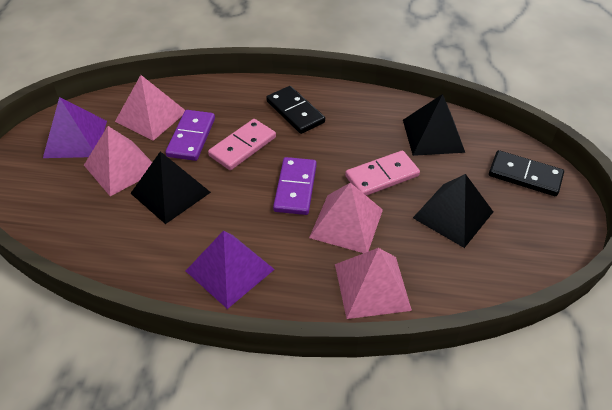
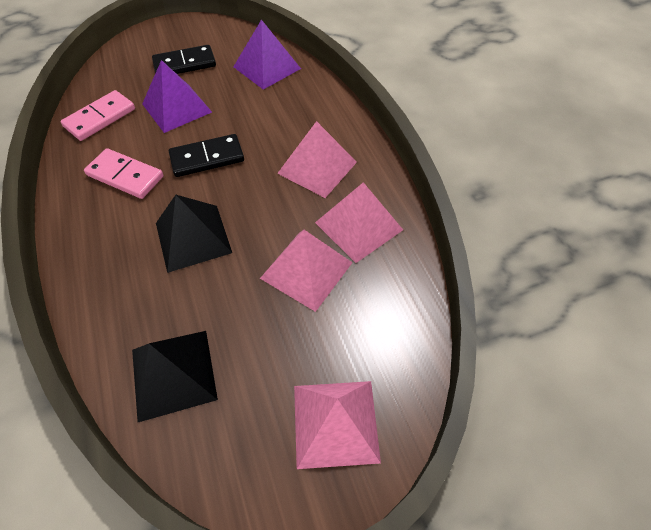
black pyramid: [130,151,211,224] [403,94,465,156] [413,174,493,248] = 3 -> [132,331,218,422] [156,195,232,273] = 2
purple domino: [165,110,215,161] [273,157,317,215] = 2 -> none = 0

